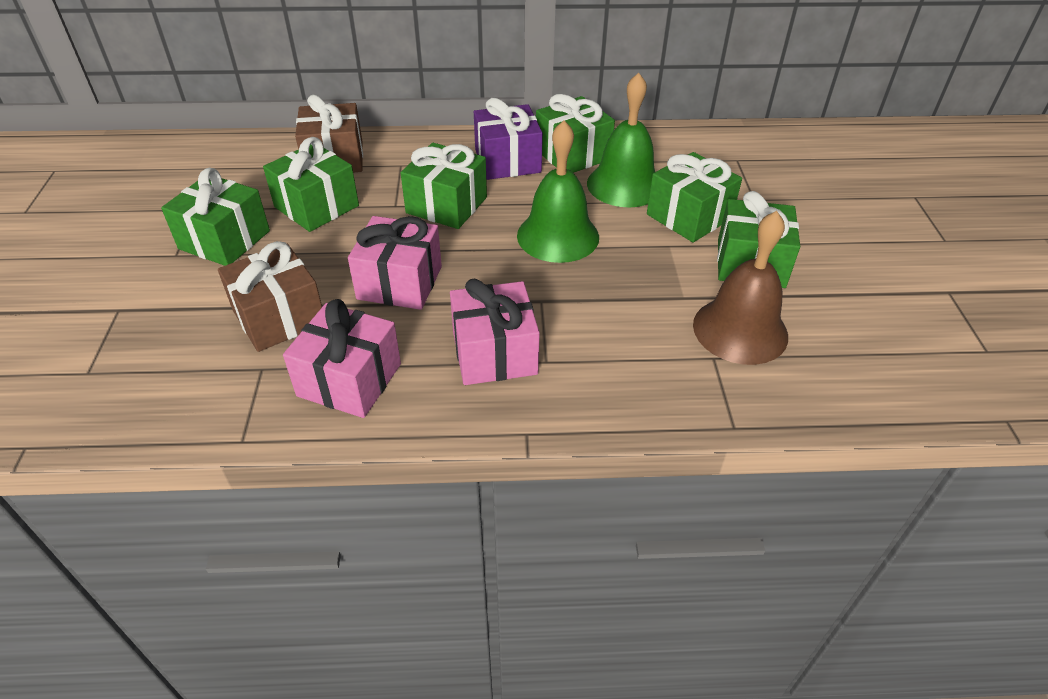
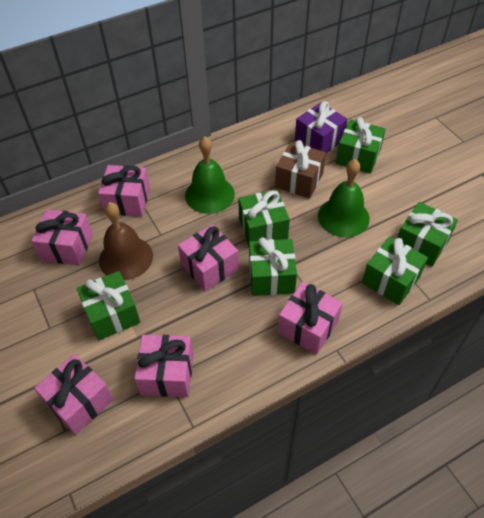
brown gift: [218,241,322,352] [295,94,363,172] = 2 -> [275,140,326,198] = 1
pink gift: [283,299,401,418] [348,216,442,310] [450,279,540,385] = 3 -> [31,209,93,266] [34,354,114,435] [98,165,150,217] [134,335,193,397] [178,224,239,291] [278,282,343,354] = 6

